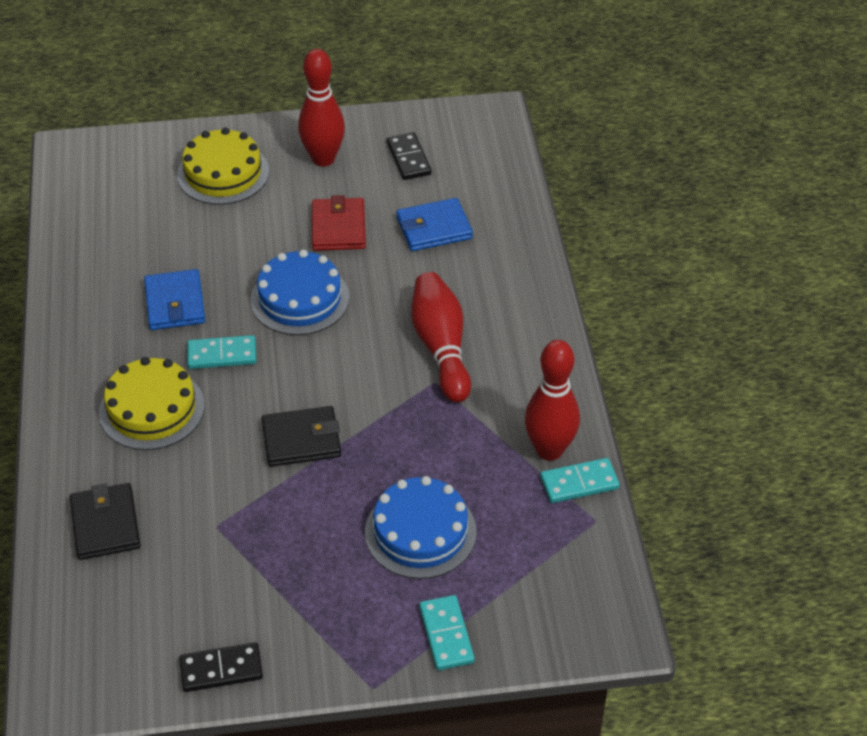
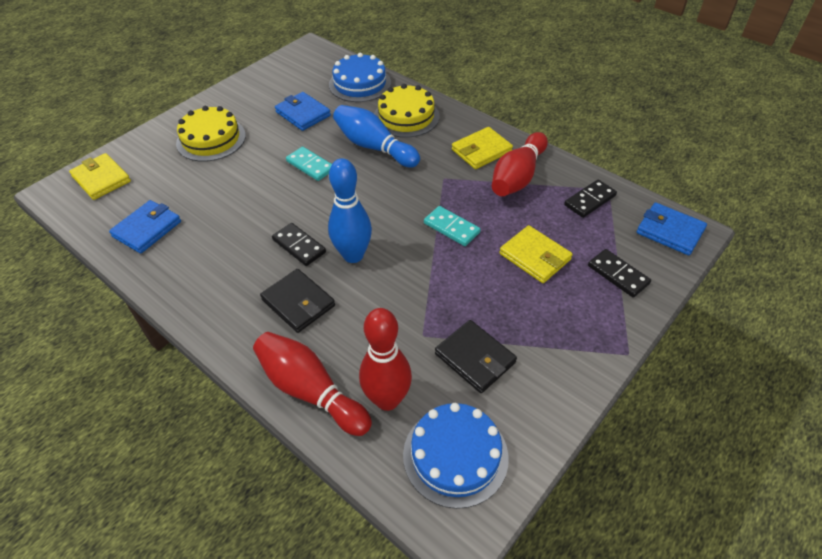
black domino: [179,642,263,692] [387,132,432,180] = 2 -> [272,223,326,266] [564,180,617,218] [588,249,651,298] = 3
blue bowling pin: none = 0 -> [328,158,372,263] [333,105,420,167] = 2
blue wallet: [144,269,205,330] [396,198,473,251] = 2 -> [109,200,181,253] [275,92,331,131] [637,202,707,255] = 3
red wallet: [312,195,366,251] = 1 -> none = 0
turquoise domino: [187,335,256,369] [419,595,475,670] [540,458,620,503] = 3 -> [286,147,332,181] [424,206,481,246] = 2
yellow wallet: none = 0 -> [69,153,131,200] [452,127,513,169] [499,225,573,283] = 3

